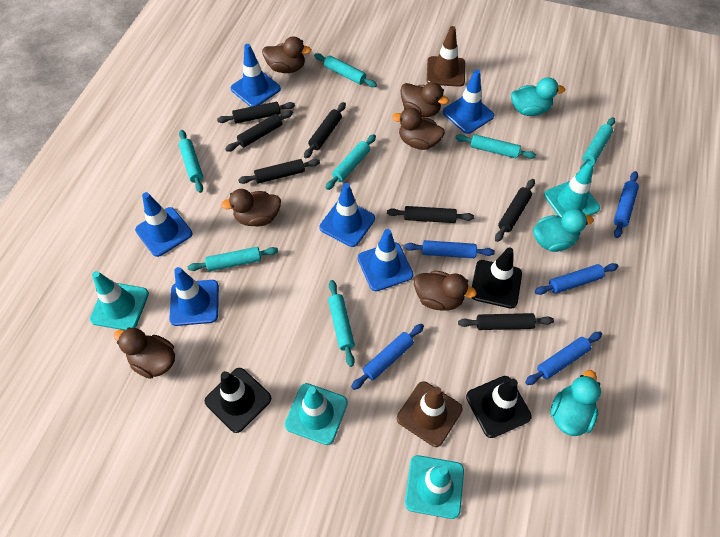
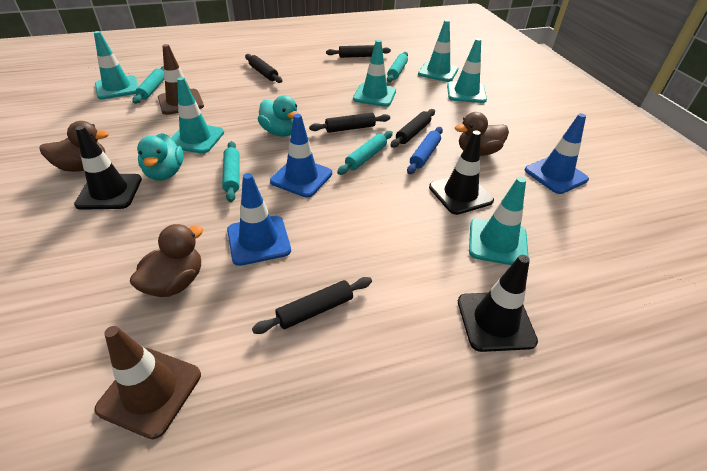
black rolling pin: [217,102,295,124] [225,110,293,152] [238,159,320,184] [304,102,346,158] [387,206,474,223] [458,313,554,330] [495,179,535,242] = 7 -> [245,54,282,83] [252,277,372,334] [309,113,390,133] [326,45,391,58] [390,109,435,148] = 5
blue rolling pin: [351,324,424,390] [404,240,495,258] [525,332,602,385] [535,263,618,295] [614,171,639,238] = 5 -> [407,127,443,174] = 1
blue traffic cone: [135,192,192,257] [169,267,219,326] [231,44,281,107] [319,183,375,247] [358,229,413,291] [443,70,494,134] = 6 -> [227,173,291,266] [270,114,332,198] [525,113,589,194] = 3
brown duck: [113,327,175,379] [221,189,281,226] [262,36,311,73] [392,108,445,150] [400,82,449,117] [414,271,477,310] = 6 -> [39,121,109,172] [130,224,203,297] [455,112,509,156] = 3
turquoise duck: [511,77,565,116] [533,209,594,252] [550,370,601,436] = 3 -> [137,133,184,181] [258,95,299,137] = 2
turquoise rolling pin: [179,130,203,193] [188,247,278,271] [314,53,377,87] [325,134,376,190] [328,280,355,367] [456,134,536,159] [580,117,615,170] = 7 -> [132,66,164,104] [222,141,239,202] [337,131,393,175] [387,52,408,82] = 4
turquoise traffic cone: [90,271,149,330] [285,383,348,445] [405,455,464,519] [544,161,600,218] = 4 -> [94,31,138,99] [171,77,224,154] [353,40,396,107] [418,20,458,82] [447,38,487,103] [469,177,529,265] = 6

